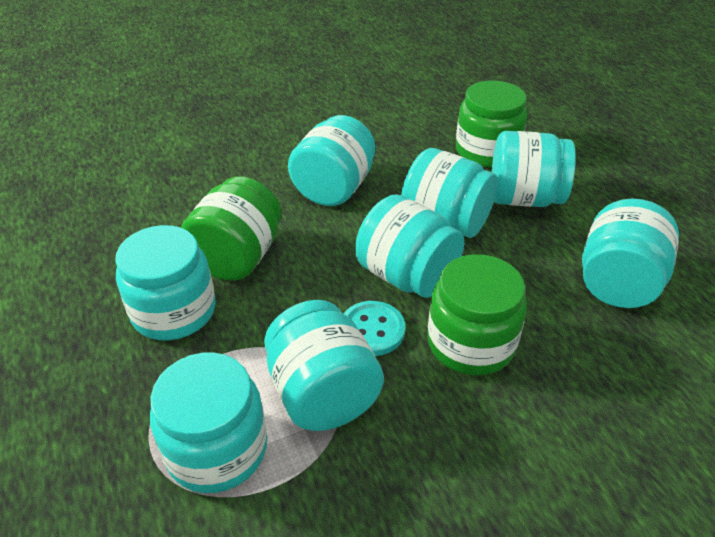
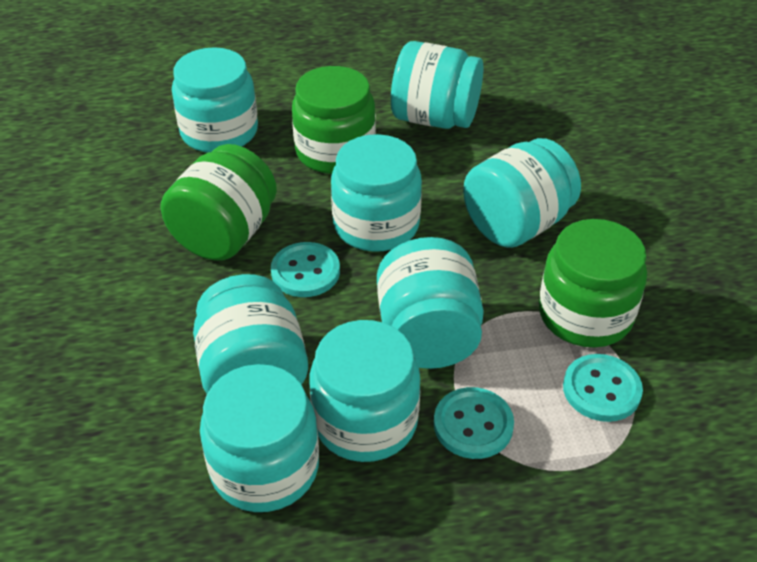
turquoise button: [344,301,405,356] = 1 -> [271,242,340,297] [434,387,514,459] [563,354,643,422] = 3

